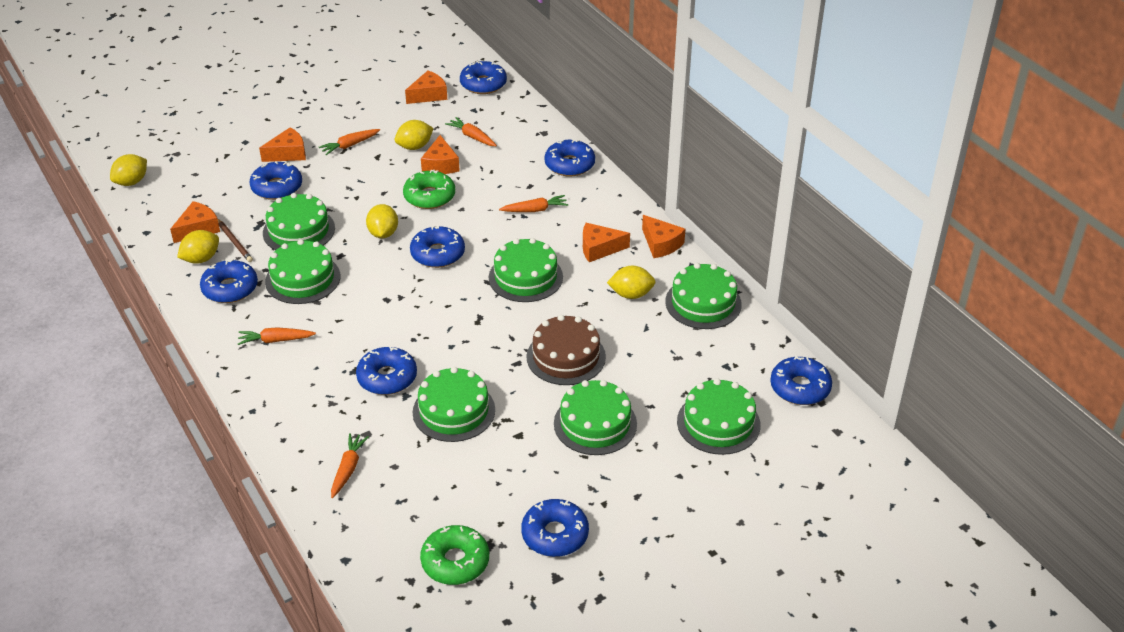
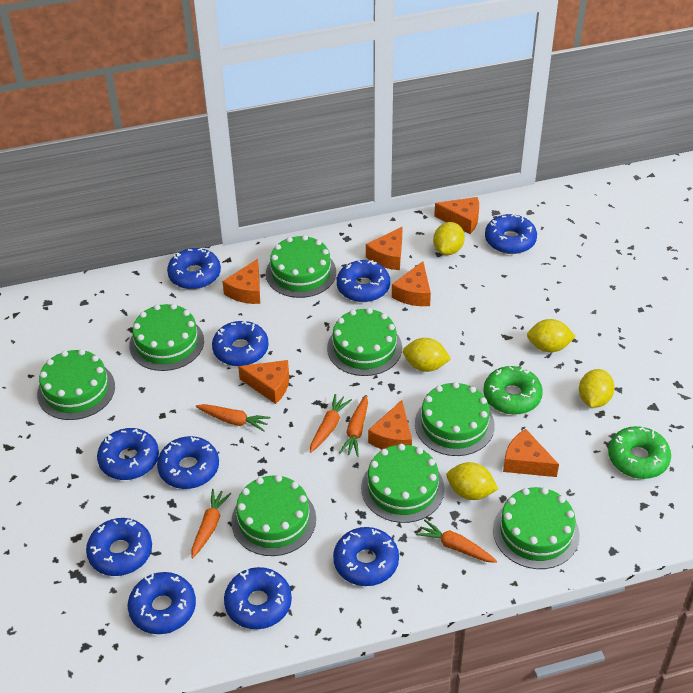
blue donut: [200,259,258,303] [249,161,302,200] [356,347,417,395] [410,225,465,268] [460,61,507,94] [521,499,589,557] [544,138,595,177] [770,356,832,405] = 8 -> [86,518,152,576] [97,428,159,480] [128,572,196,634] [157,436,219,489] [167,248,221,289] [212,321,269,366] [224,567,292,629] [333,527,399,586] [337,260,390,302] [485,214,537,254] = 10
brown cake: [526,315,606,385] = 1 -> none = 0
brown pencil: [218,219,253,262] = 1 -> none = 0
green cake: [263,193,335,250] [265,239,340,304] [413,367,495,442] [489,238,563,302] [554,380,637,455] [665,263,742,329] [677,378,761,455] = 7 -> [37,349,115,420] [129,304,204,371] [231,475,316,556] [266,235,336,298] [327,308,402,376] [361,444,445,523] [415,382,495,456] [493,487,580,569] = 8
orange cheese: [170,201,220,243] [259,127,306,162] [405,70,447,104] [421,135,460,174] [583,223,630,262] [642,215,685,258] = 6 -> [222,259,260,304] [238,360,289,404] [366,227,403,270] [368,400,412,449] [392,261,431,306] [434,197,479,234] [503,429,559,477] = 7

